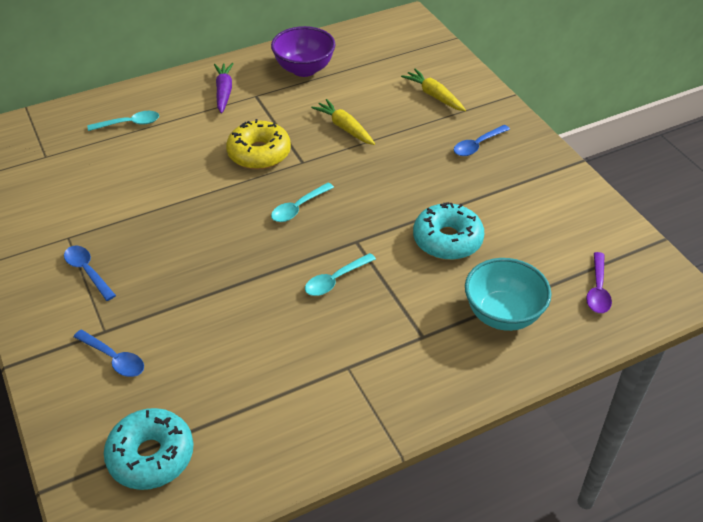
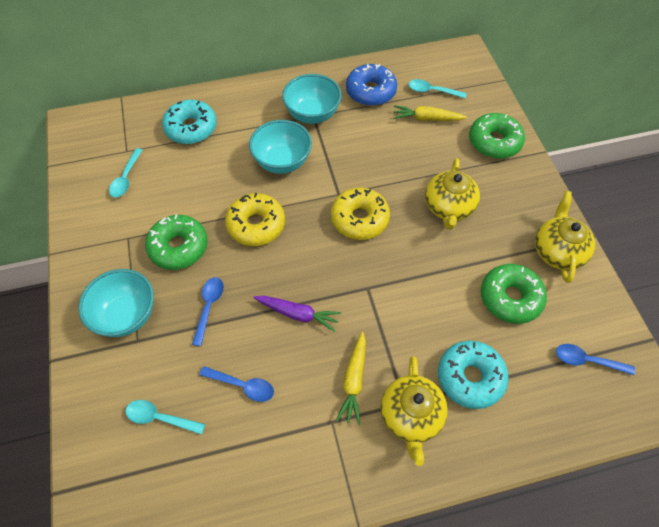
blue donut: none = 0 -> [346,64,397,106] = 1
green donut: none = 0 -> [145,214,208,270] [469,113,525,159] [481,264,547,324] = 3
purple bowl: [271,26,335,77] = 1 -> none = 0
purple spoon: [586,252,612,313] = 1 -> none = 0
turquoise bowl: [465,258,552,331] = 1 -> [78,269,154,337] [249,120,312,174] [282,74,342,124] = 3
yellow donut: [226,119,291,170] = 1 -> [225,193,285,246] [331,187,390,240] = 2
yellow teapot: none = 0 -> [381,356,448,466] [425,158,480,230] [535,191,595,283] = 3

